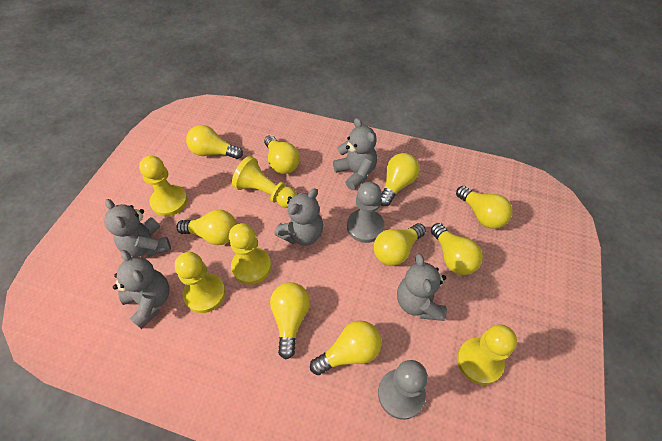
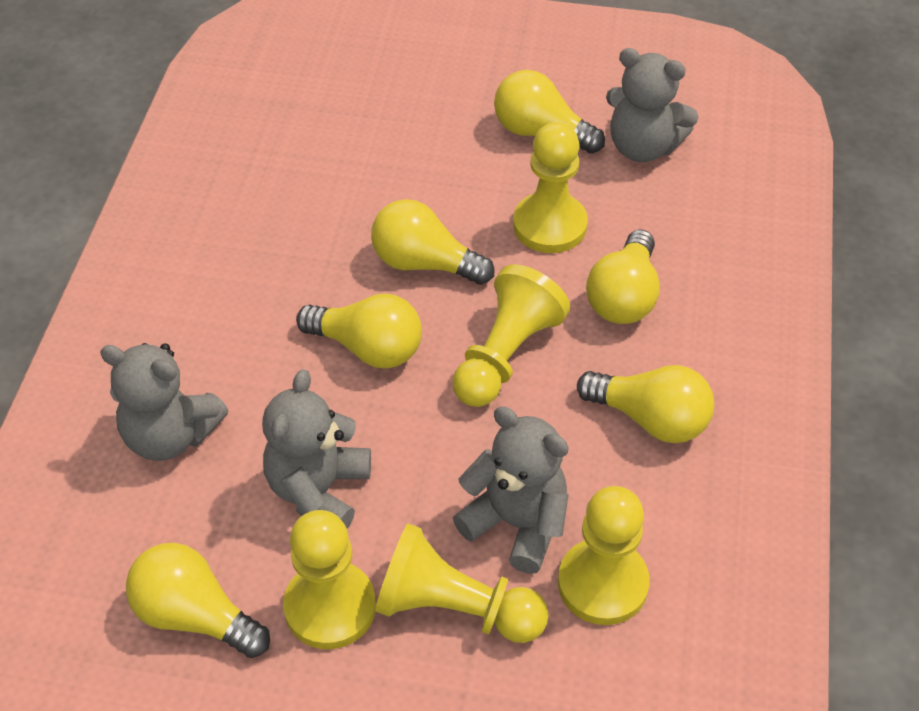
grey pawn: [347,182,384,243] [378,360,428,420] = 2 -> none = 0
grey teddy bear: [104,199,171,257] [113,250,170,329] [274,188,323,246] [333,118,377,190] [397,254,447,321] = 5 -> [100,343,229,461] [262,369,371,529] [453,407,569,574] [606,48,699,162] = 4
yellow light bulb: [176,210,237,245] [186,125,243,159] [264,135,300,174] [270,282,310,359] [310,320,382,375] [373,223,426,266] [381,153,420,206] [431,223,483,275] [456,186,513,229] = 9 -> [126,543,270,658] [296,294,422,369] [371,199,494,285] [494,70,605,154] [577,365,714,443] [586,229,660,324] = 6

